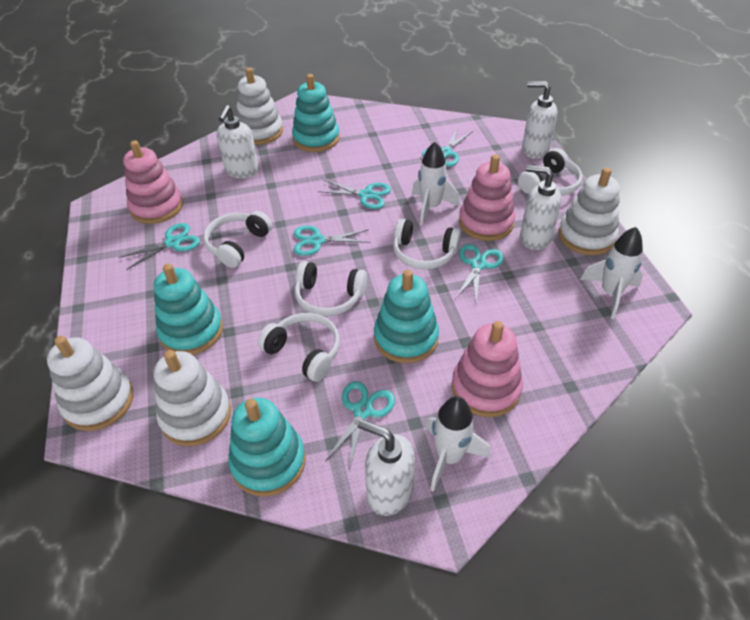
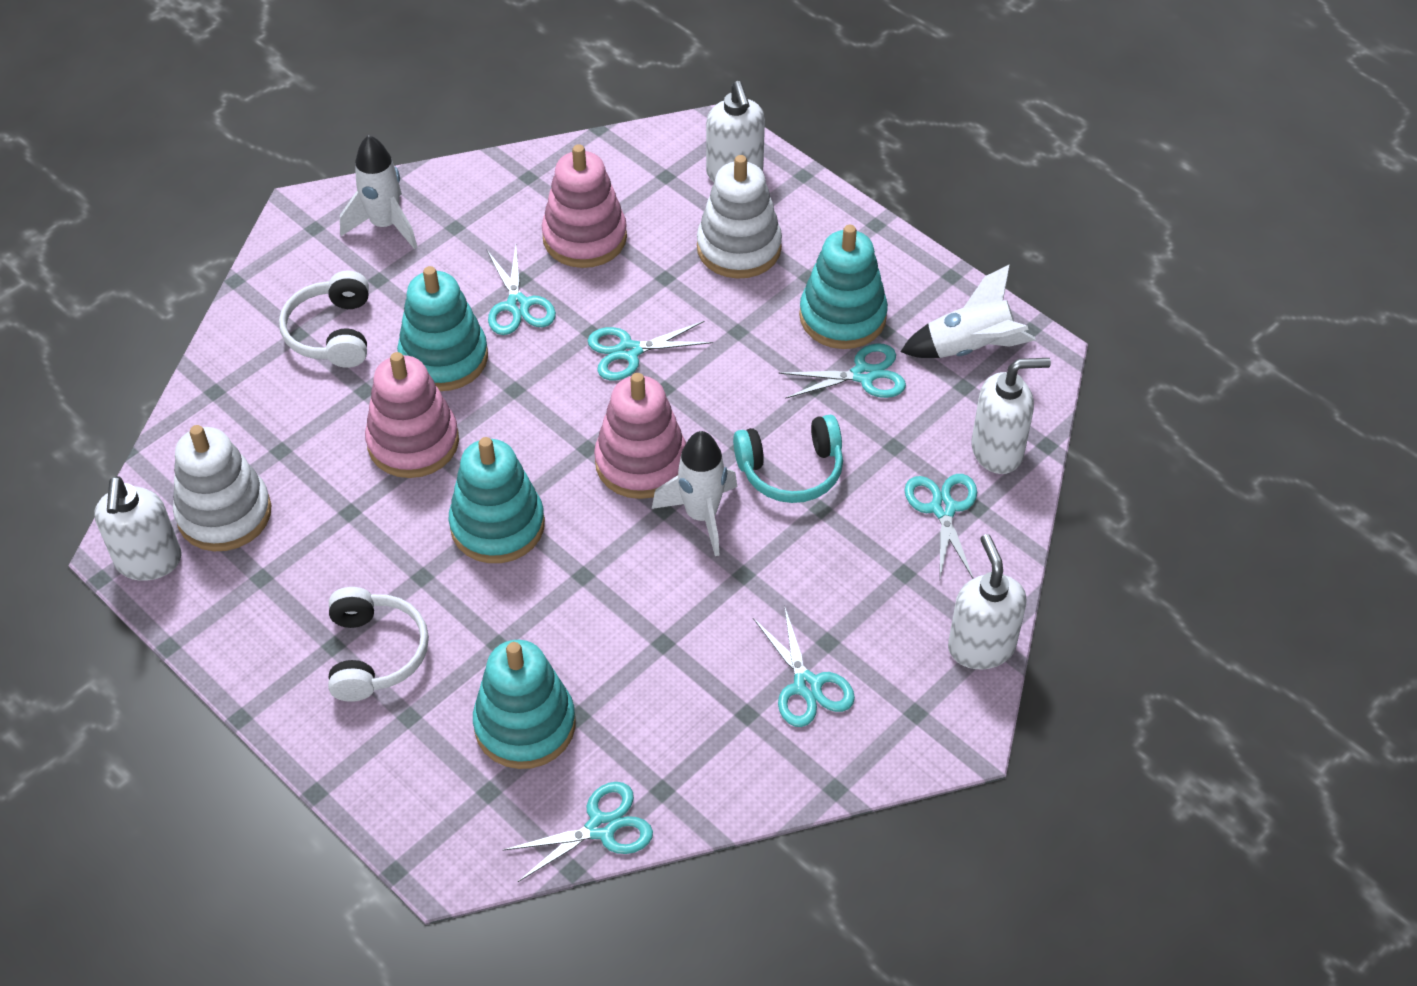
turquoise headphones: none = 0 -> [733,415,843,503] = 1
white headphones: [203,211,272,268] [258,313,340,382] [295,261,367,316] [393,218,461,270] [518,148,583,196] = 5 -> [279,271,369,368] [328,587,429,702] = 2
white stacking toy: [47,336,133,431] [154,350,231,446] [236,68,283,145] [558,167,620,255] = 4 -> [173,425,272,551] [697,155,782,279] = 2

